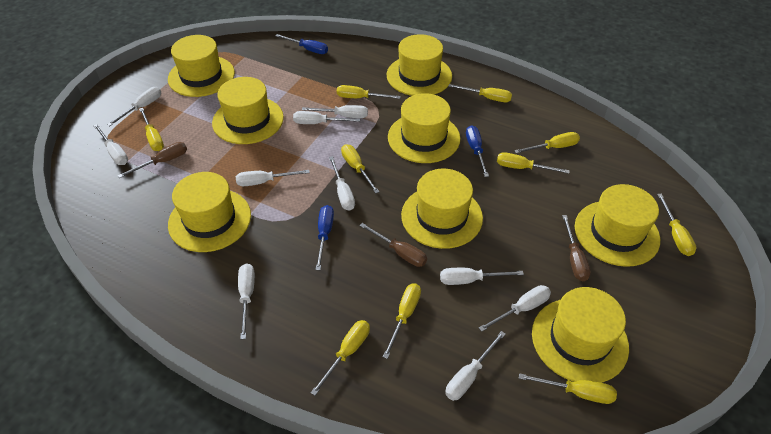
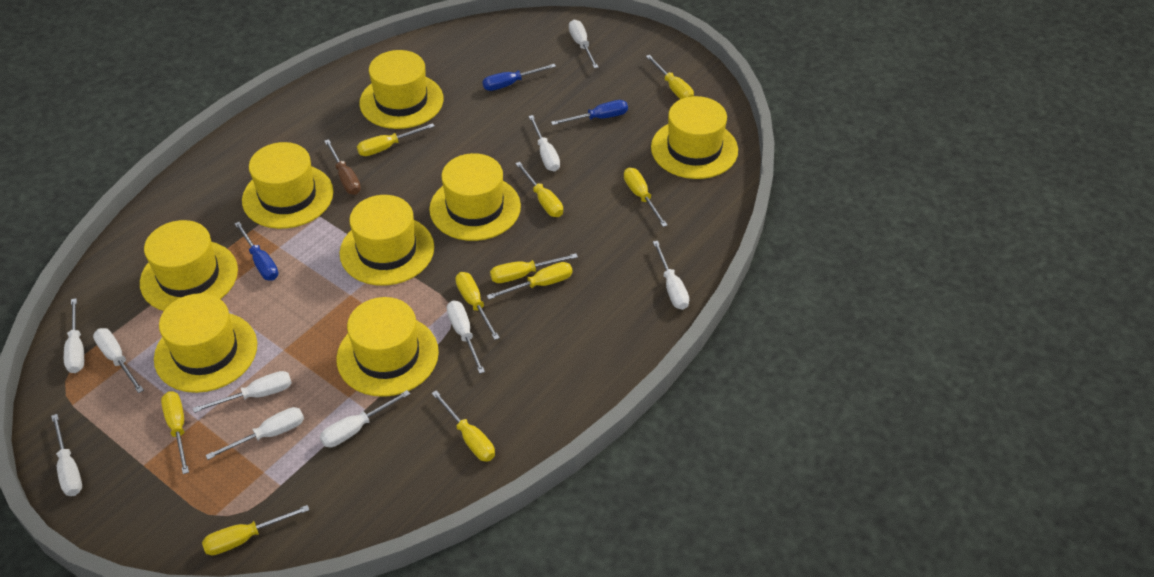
brown screwdriver: [118,142,187,178] [359,223,427,267] [562,215,591,281] = 3 -> [324,139,361,195] = 1

